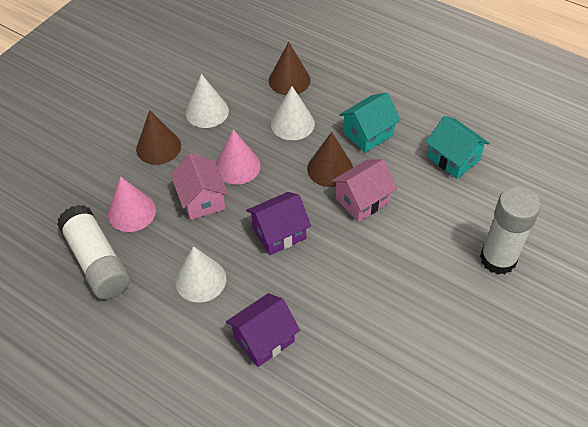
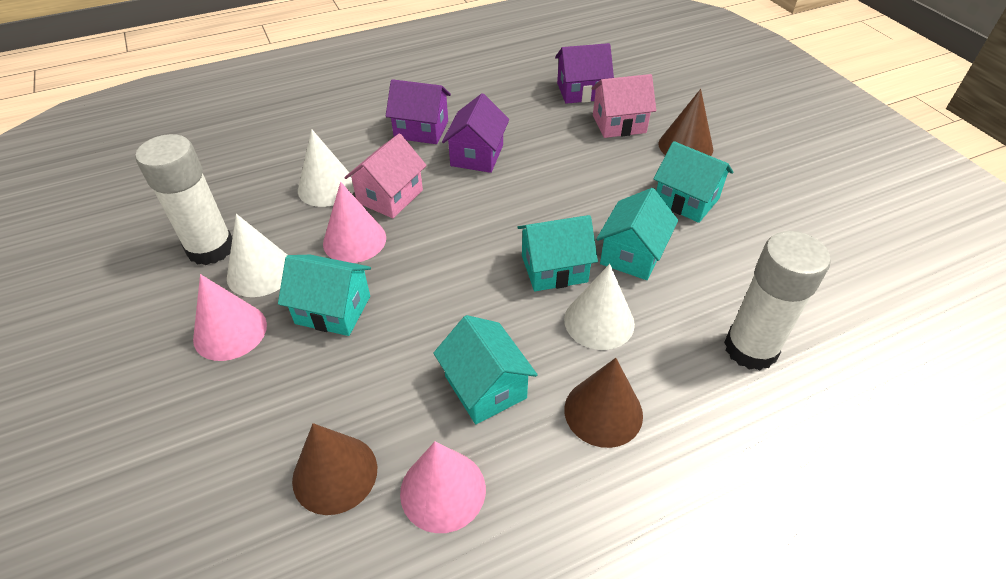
pink cone: [108,176,156,232] [216,129,261,184] = 2 -> [193,274,267,361] [323,182,386,263] [400,441,486,533] = 3
purple house: [226,293,300,367] [246,192,311,255] = 2 -> [386,79,451,144] [442,93,509,173] [555,43,614,104] = 3
turquoise house: [339,93,401,153] [426,116,490,179] = 2 -> [278,255,371,336] [433,315,538,424] [517,215,598,291] [596,188,678,280] [654,141,733,223] = 5

